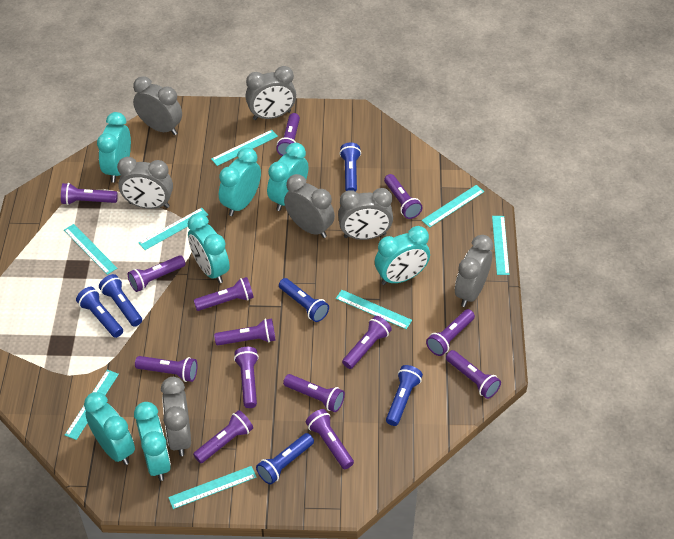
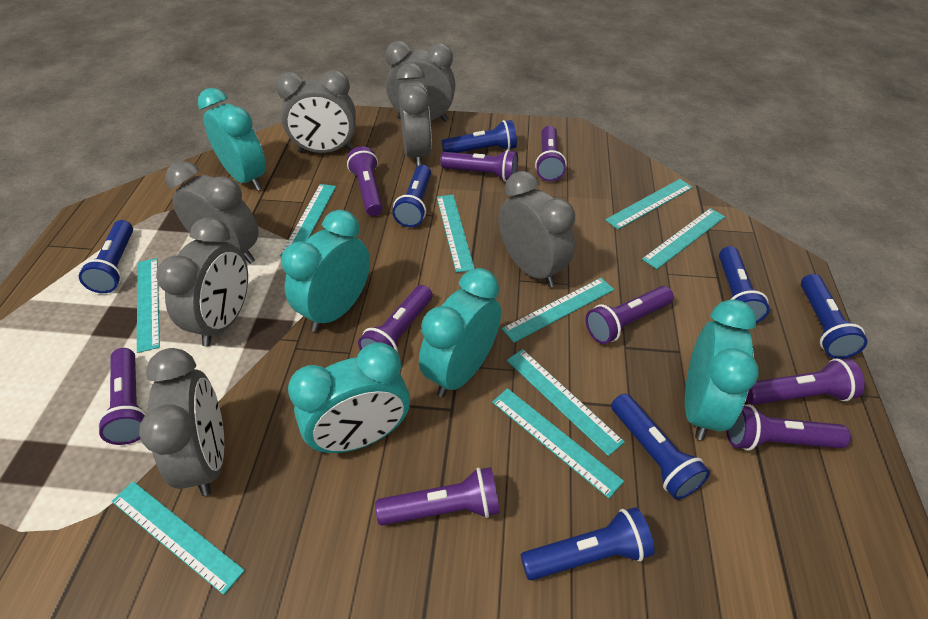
blue flashlight: [76,287,123,338] [99,274,142,327] [256,433,314,485] [279,278,329,322] [339,142,361,192] [386,365,423,426] = 6 -> [79,220,133,293] [392,165,431,227] [442,120,517,153] [521,507,655,580] [611,394,710,500] [719,246,770,323] [801,274,868,359] = 7
purple flashlight: [61,183,118,205] [128,255,185,292] [135,356,197,382] [193,410,253,463] [194,277,254,311] [214,319,276,345] [234,347,259,408] [277,113,300,156] [283,374,345,412] [306,409,354,469] [342,316,392,369] [384,174,423,219] [426,309,475,356] [446,350,501,399] = 14 -> [97,348,147,445] [347,147,383,216] [358,285,432,353] [375,467,500,526] [440,150,518,182] [535,126,567,181] [586,286,674,344] [726,404,851,451] [746,358,865,405] = 9
turquoise clock: [84,392,135,465] [97,112,131,183] [134,402,171,481] [188,213,230,284] [219,147,261,216] [267,143,309,211] [375,226,430,285] = 7 -> [198,88,266,191] [282,210,370,332] [288,342,410,454] [419,268,501,397] [685,299,759,440] = 5
turquoise ruler: [64,224,117,275] [65,370,119,440] [138,208,208,250] [168,466,256,509] [211,130,278,166] [336,290,412,329] [422,185,484,228] [492,216,510,275] = 8 -> [112,481,245,595] [137,258,160,353] [280,184,336,257] [437,195,475,273] [492,388,624,498] [502,278,614,343] [507,349,625,456] [605,179,693,229] [642,208,725,269] = 9

